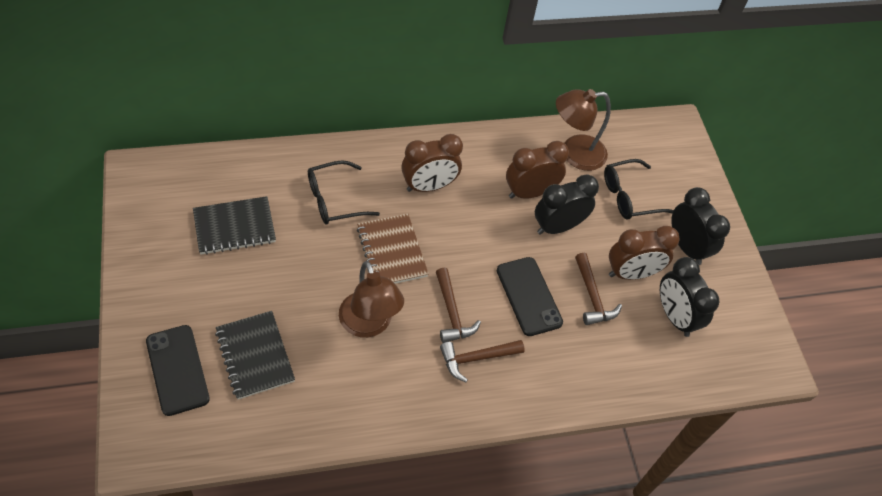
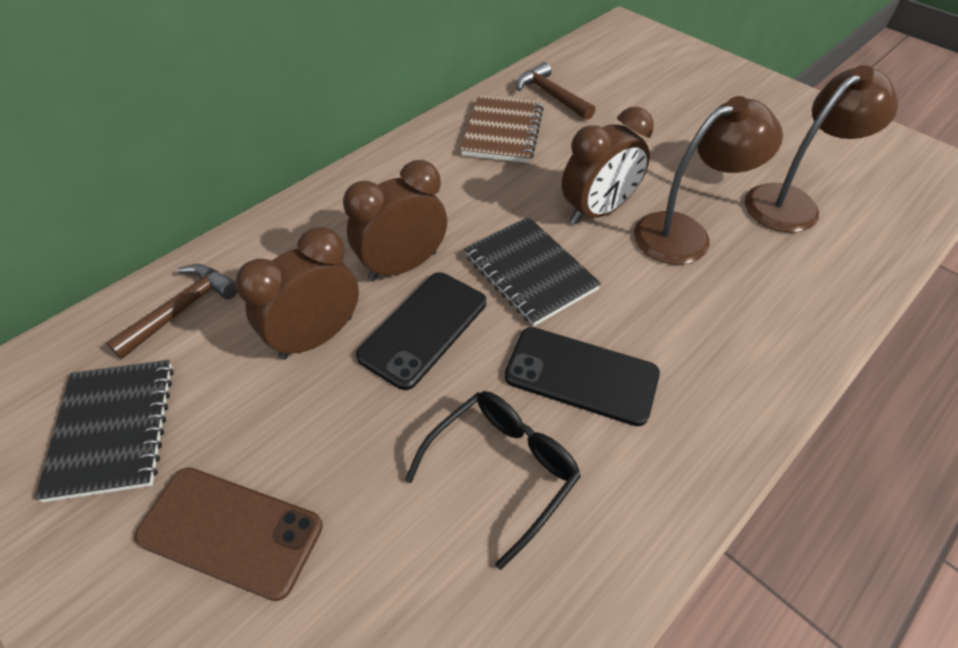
black clock: [535,174,599,235] [660,257,719,337] [671,187,730,265] = 3 -> none = 0
black glasses: [308,160,380,225] [604,159,674,220] = 2 -> [405,391,581,570] = 1
brown hammer: [436,268,481,343] [440,340,525,382] [575,253,622,325] = 3 -> [106,264,238,359] [516,62,596,120] = 2
brown phone: none = 0 -> [135,467,323,601] = 1

